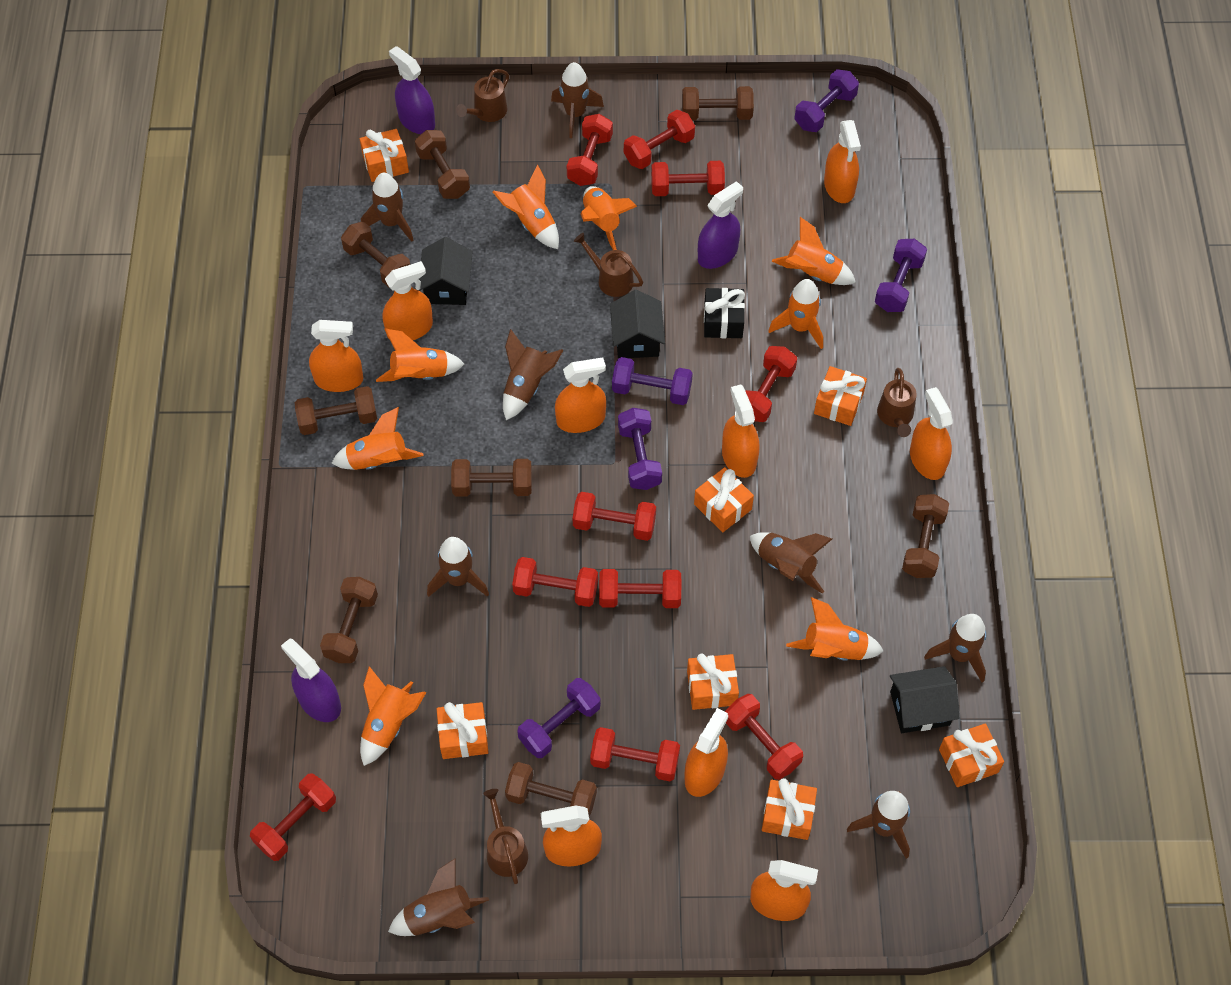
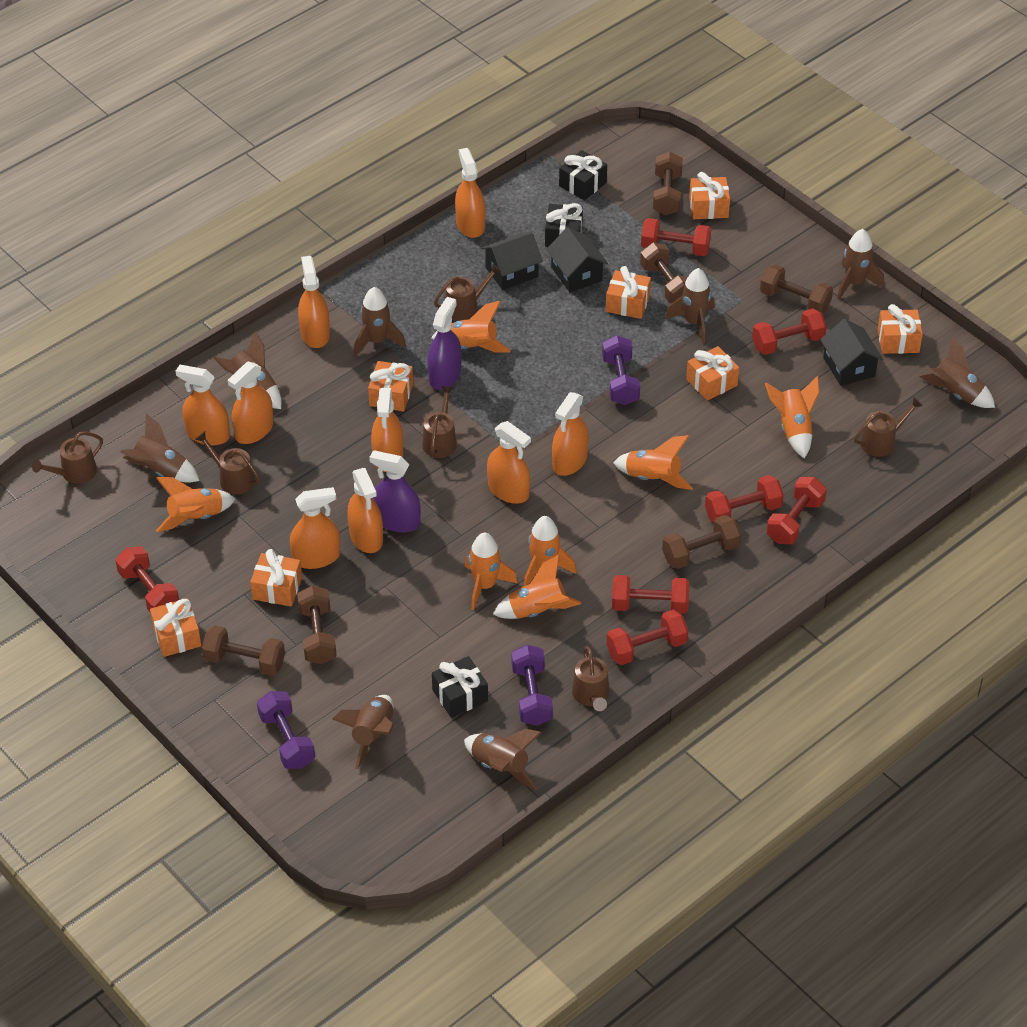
black gift: [704,288,745,338] = 1 -> [432,656,488,718] [545,203,583,247] [559,150,607,201] = 3
brown dumbbell: [295,386,377,435] [320,577,378,663] [341,222,410,288] [415,130,470,199] [451,459,532,497] [505,762,597,817] [682,86,754,120] [902,494,949,578] = 8 -> [202,625,285,676] [297,586,337,664] [640,242,688,303] [653,152,683,215] [662,515,741,569] [760,264,833,313] = 6
brown watering can: [456,69,509,122] [483,789,528,884] [574,233,643,297] [877,368,917,437] = 4 -> [32,432,103,484] [195,431,260,495] [422,386,457,458] [434,264,502,321] [572,646,609,711] [854,397,923,457] = 6
orange rocket: [332,407,424,470] [360,666,426,766] [376,328,464,382] [493,165,559,249] [581,186,637,250] [768,279,823,349] [772,217,856,285] [786,597,884,661] = 8 -> [156,477,235,532] [431,301,511,353] [465,533,518,610] [493,554,581,619] [524,516,577,586] [613,435,693,490] [765,376,820,458] = 7
purple dumbbell: [517,678,601,758] [612,357,693,405] [618,408,662,490] [794,69,859,132] [875,239,927,312] = 5 -> [257,691,315,769] [512,645,553,726] [602,335,640,405] = 3
purple spray bottle: [281,639,341,722] [389,46,435,134] [698,181,743,269] = 3 -> [369,450,421,533] [428,297,461,390] = 2
red dumbbell: [250,773,336,861] [512,557,598,607] [567,114,613,186] [572,492,656,541] [590,727,680,781] [599,569,681,608] [624,110,695,169] [651,161,725,196] [725,694,803,780] [746,346,797,422] = 10 -> [116,546,179,612] [607,610,688,665] [612,575,689,614] [641,218,711,256] [705,475,784,523] [752,308,827,355] [766,477,827,544] = 7

